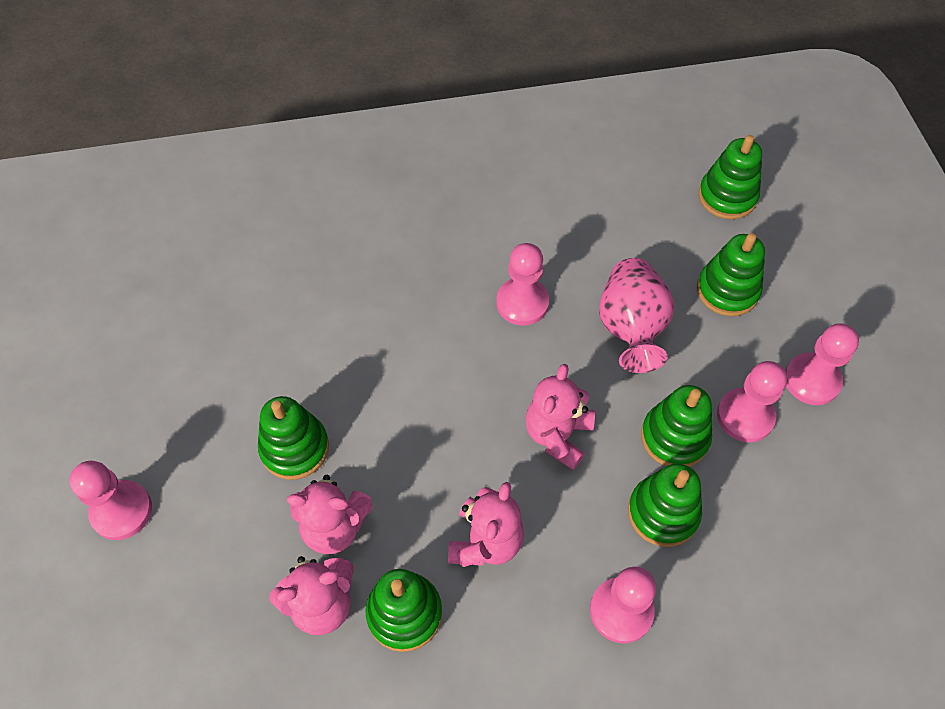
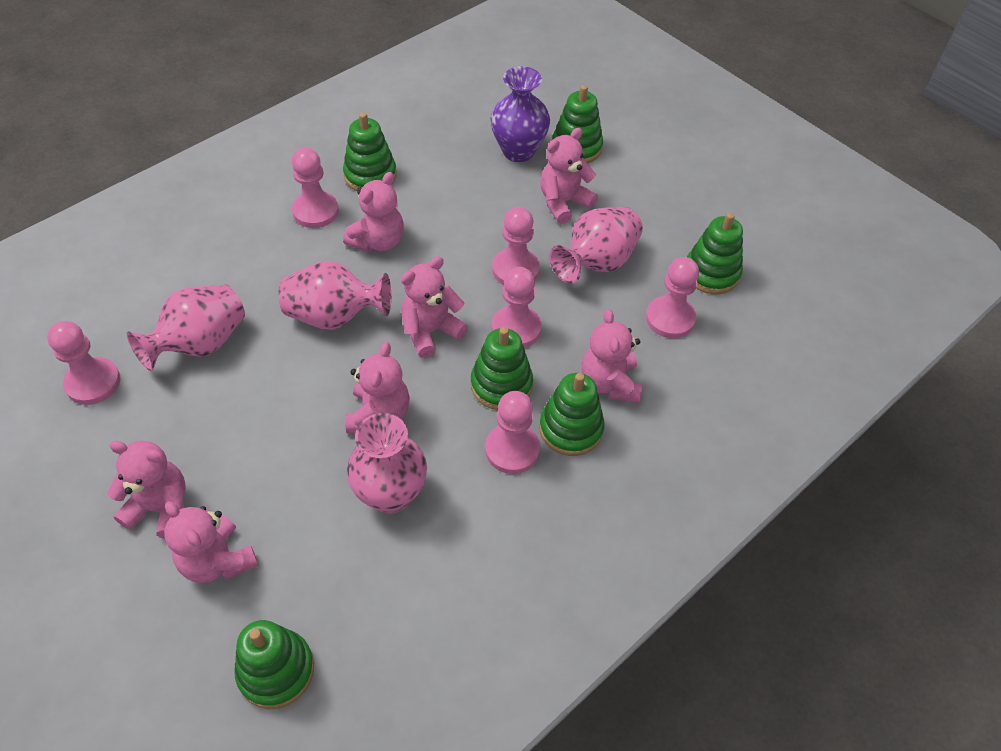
pink pawn: [69,461,152,540] [496,243,549,326] [590,567,656,643] [717,361,787,442] [785,323,859,405] = 5 -> [47,321,120,405] [292,148,339,228] [485,391,540,474] [492,207,540,285] [492,267,542,348] [646,257,699,338] = 6
pink teddy bear: [269,556,354,635] [287,475,373,554] [448,482,524,567] [526,364,595,470] = 4 -> [107,441,186,539] [164,501,259,583] [343,172,404,252] [345,342,410,433] [401,256,468,358] [540,128,598,224] [582,309,642,403] = 7
pink vase: [599,258,675,373] = 1 -> [127,284,245,371] [279,261,391,330] [347,413,427,514] [549,207,643,283] = 4
purple vase: none = 0 -> [490,66,550,162] = 1

